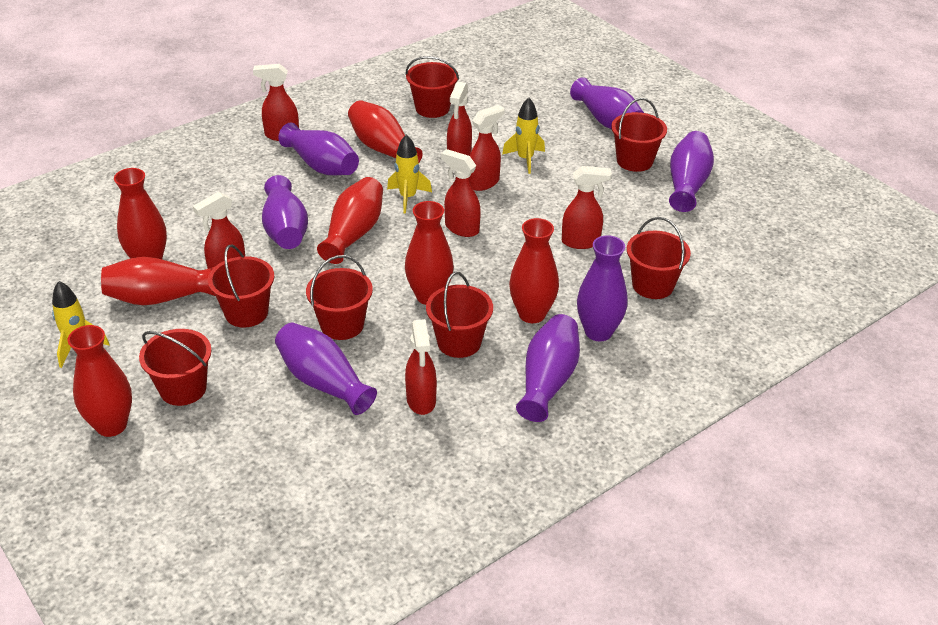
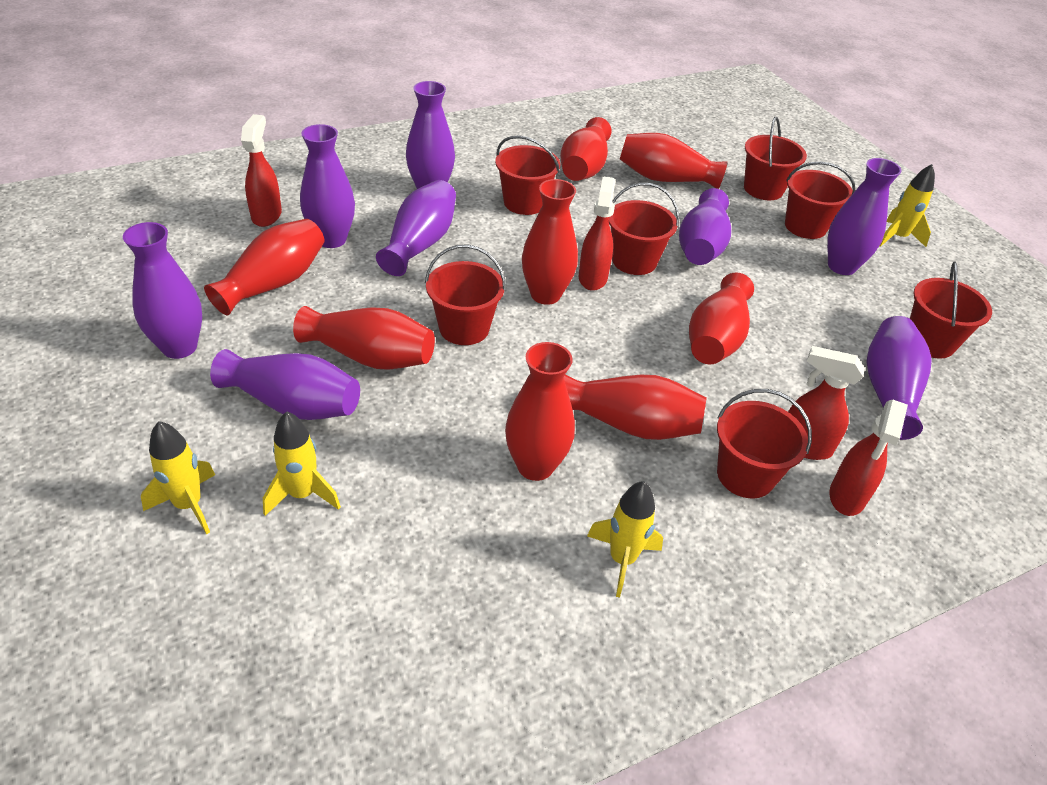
purple vase: [262,175,308,249] [275,323,377,415] [279,123,359,175] [516,314,580,422] [570,77,644,129] [577,235,628,341] [669,131,714,212] = 7 -> [123,222,202,359] [210,349,360,420] [300,124,355,248] [376,180,456,276] [406,81,455,189] [679,188,731,265] [827,158,902,275] [866,316,932,440] = 8
red spray bottle: [193,192,245,269] [253,64,299,141] [405,319,437,415] [441,149,481,237] [447,82,472,156] [469,105,504,191] [562,166,612,249] = 7 -> [241,114,282,227] [579,176,615,291] [788,346,865,460] [829,400,908,516] = 4
red vase: [68,325,132,437] [101,257,216,305] [114,168,167,259] [317,177,383,264] [348,100,423,163] [405,201,454,305] [509,218,559,323] = 7 -> [204,219,324,315] [293,306,435,370] [505,342,575,481] [522,179,578,305] [560,117,612,181] [564,374,707,440] [620,133,728,189] [689,273,754,364] = 8
yellow rocket: [52,281,110,368] [387,134,432,214] [502,97,545,174] = 3 -> [141,421,215,534] [263,411,341,516] [587,481,663,597] [880,164,935,247] = 4

